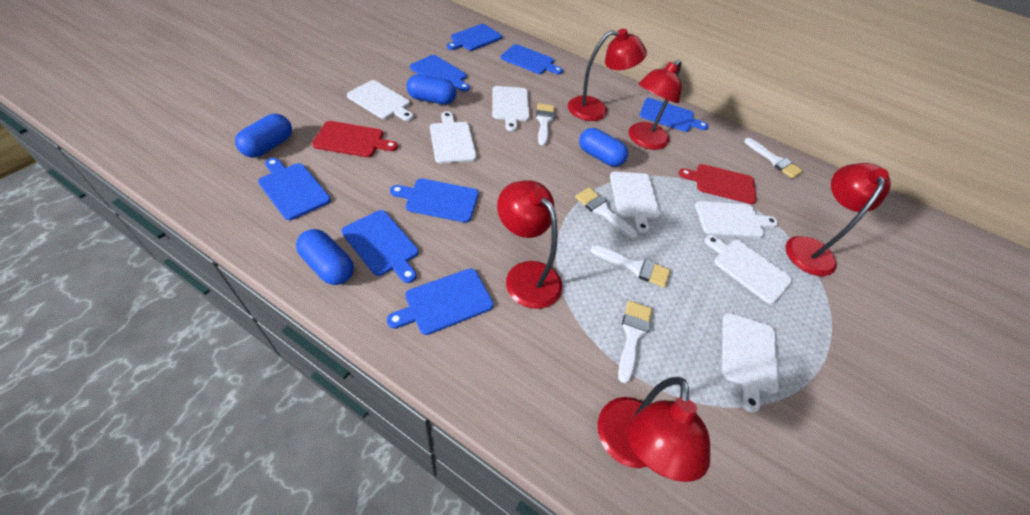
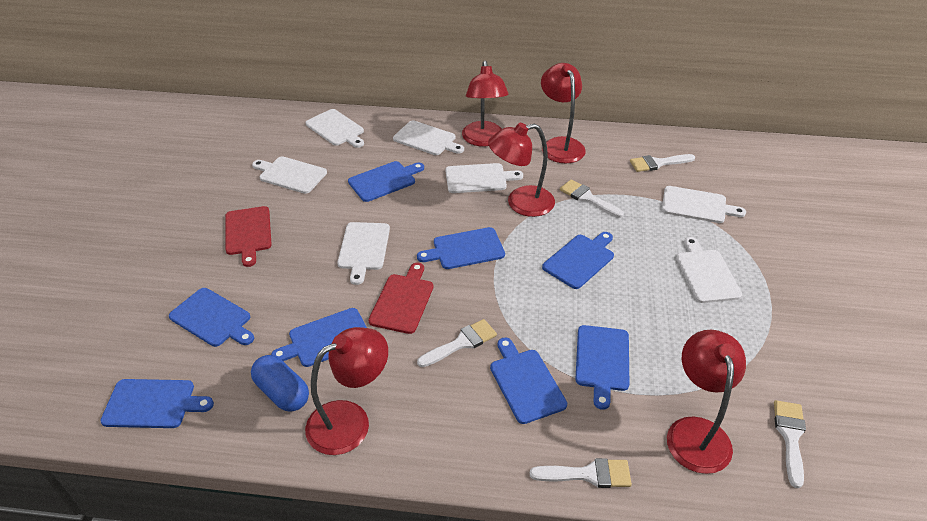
blue capsule: [235,114,292,158] [296,229,354,285] [407,75,456,105] [579,128,628,167] = 4 -> [251,355,309,412] = 1

